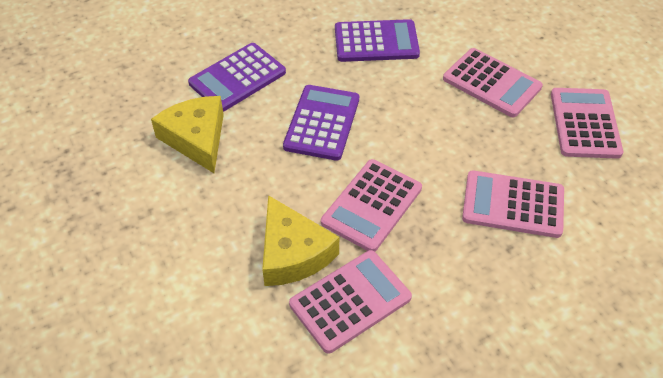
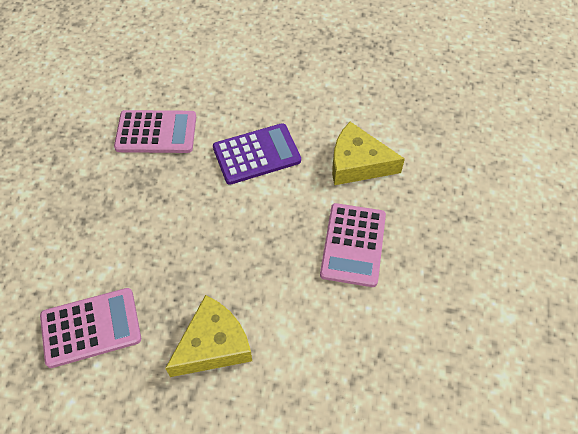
pink calculator: [289,250,412,354] [321,159,422,252] [443,48,543,117] [462,170,564,238] [551,88,623,159] = 5 -> [40,288,141,368] [114,110,196,153] [320,203,386,287] = 3
purple calculator: [188,43,286,112] [283,85,359,161] [335,19,420,62] = 3 -> [213,123,301,185] = 1

